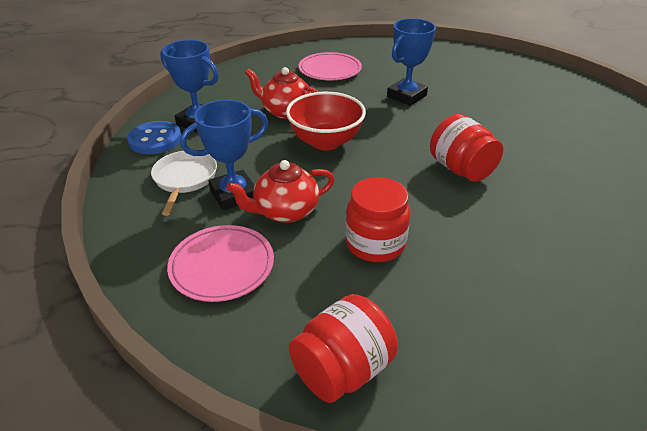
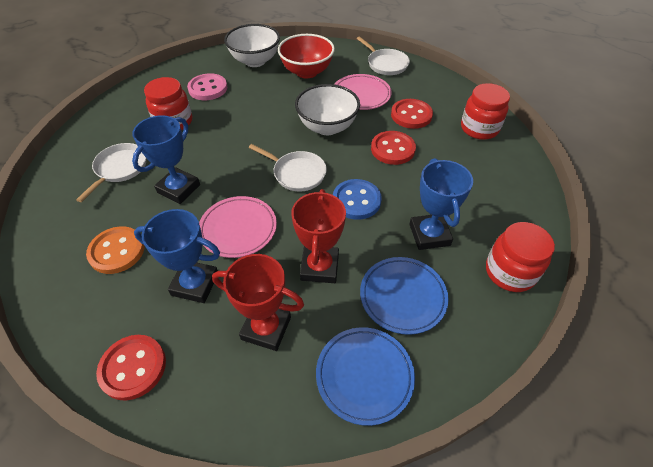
blue plate: none = 0 -> [316,327,415,426] [360,257,449,335] = 2
orange button: none = 0 -> [86,226,145,274] = 1
pink button: none = 0 -> [187,73,227,100] = 1
red button: none = 0 -> [96,335,166,401] [371,131,416,165] [391,99,433,129] = 3
red teapot: [226,160,335,223] [245,67,319,119] = 2 -> none = 0
red trophy: none = 0 -> [212,254,304,351] [291,189,346,283] = 2
white bowl: none = 0 -> [224,24,280,67] [295,84,360,135] = 2
white pan: [151,151,217,216] = 1 -> [76,143,146,202] [248,144,327,192] [356,37,410,75] = 3

